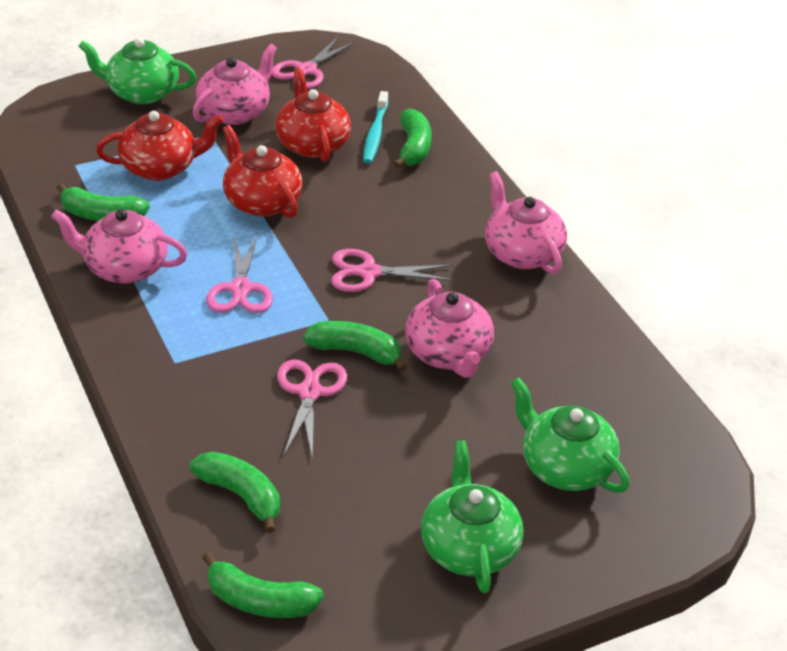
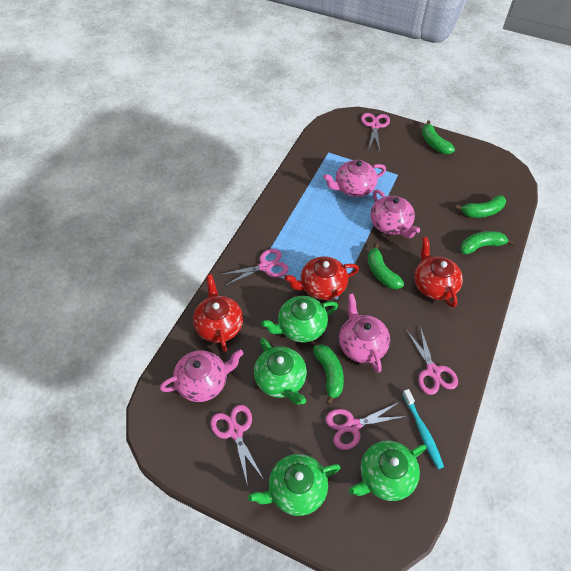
green teapot: [78,38,196,104] [421,440,524,593] [511,377,630,493] = 3 -> [248,454,341,516] [254,337,307,405] [261,296,338,343] [349,441,426,501] = 4
pink scissors: [206,233,273,313] [272,36,355,89] [277,359,347,460] [331,249,453,292] = 4 -> [210,405,263,486] [219,249,289,286] [325,403,407,450] [361,113,390,151] [406,326,458,395] = 5

